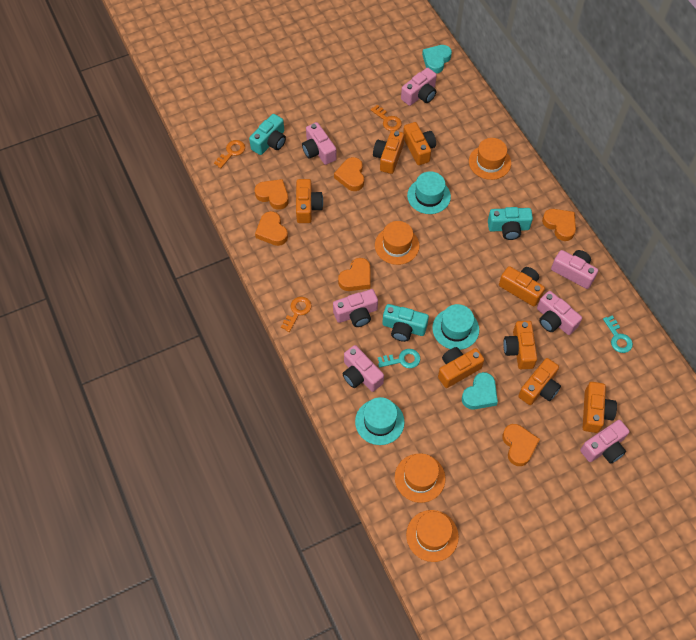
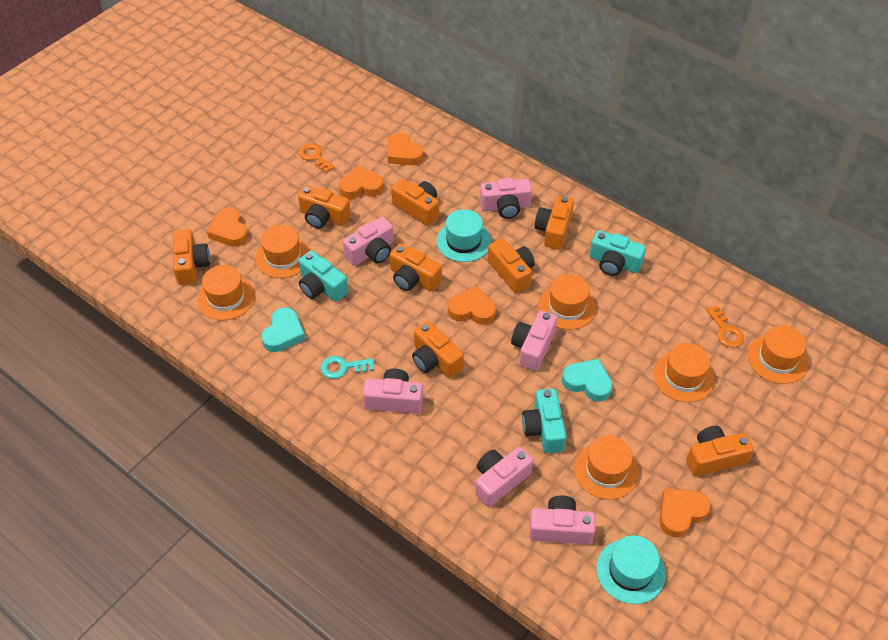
orange hat: [375,221,419,265] [395,454,446,503] [406,510,459,562] [469,138,511,180] = 4 -> [197,265,255,320] [255,225,310,278] [538,274,596,330] [574,436,639,500] [653,343,715,402] [748,326,809,384] = 6
orange heart: [255,179,289,210] [255,211,288,246] [334,157,364,191] [338,258,371,291] [502,424,540,466] [542,209,576,241] = 6 -> [207,208,248,247] [339,166,384,199] [387,132,424,165] [448,286,496,325] [659,488,711,537] = 5
orange key: [214,140,245,168] [281,297,312,332] [370,105,402,131] = 3 -> [298,143,335,173] [706,305,744,348] = 2
pink camera: [302,122,337,165] [333,289,378,327] [343,345,384,392] [401,68,437,106] [537,291,582,335] [551,250,598,289] [580,420,630,464] = 7 -> [343,217,394,265] [363,368,423,414] [475,447,533,507] [480,178,532,219] [511,311,557,371] [529,495,595,545] = 6
turquoise hat: [355,397,405,445] [407,171,451,214] [432,304,479,350] = 3 -> [437,209,491,262] [596,535,666,604] = 2
turquoise key: [378,349,420,368] [603,315,633,353] = 2 -> [320,356,374,379] = 1

